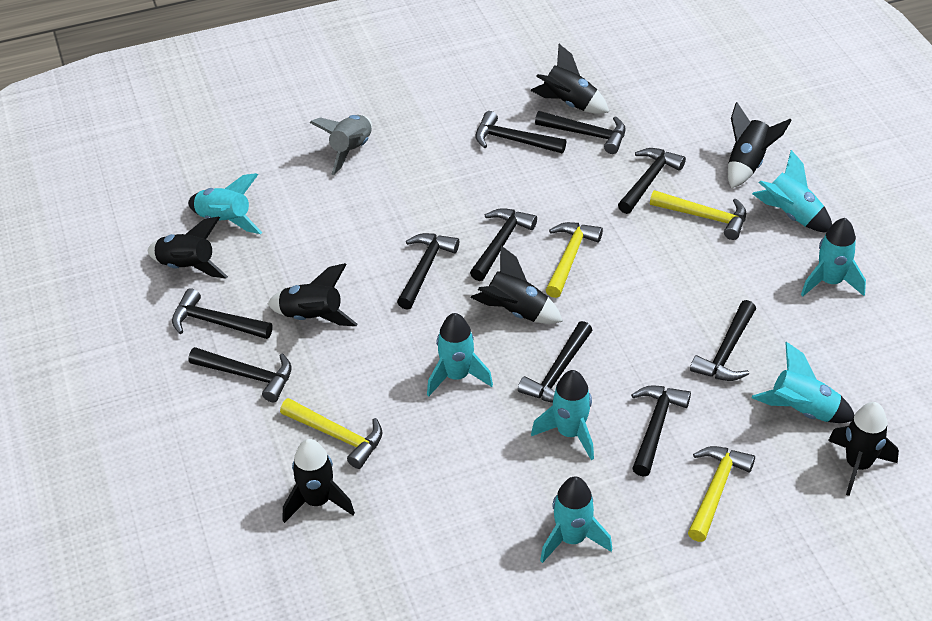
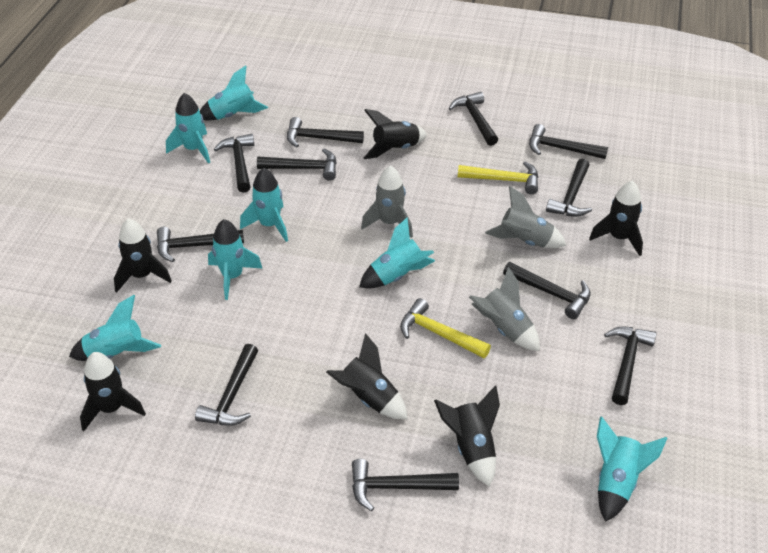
black hammer: [172,288,273,339] [189,347,292,402] [397,233,459,310] [470,208,537,281] [475,111,566,153] [518,321,592,403] [535,111,626,154] [618,148,686,214] [631,386,691,477] [690,300,756,381] = 10 -> [157,227,244,262] [195,344,258,426] [214,134,254,193] [257,149,337,181] [287,117,364,147] [352,459,459,511] [449,92,498,146] [503,262,591,319] [529,124,608,159] [546,159,592,217] [604,326,657,405] = 11
black rocket: [148,217,228,279] [268,263,358,326] [283,439,355,523] [471,246,563,324] [530,44,609,114] [728,102,792,188] [828,402,899,496] = 7 -> [80,352,146,431] [114,218,172,293] [326,333,408,419] [364,109,427,159] [434,385,500,487] [589,181,643,256] = 6
grey rocket: [310,115,372,175] = 1 -> [361,166,413,238] [469,267,540,351] [485,186,566,248] = 3
yellow hammer: [280,398,382,469] [546,222,603,298] [650,190,746,240] [688,446,755,542] = 4 -> [400,298,491,358] [458,161,538,194] = 2

